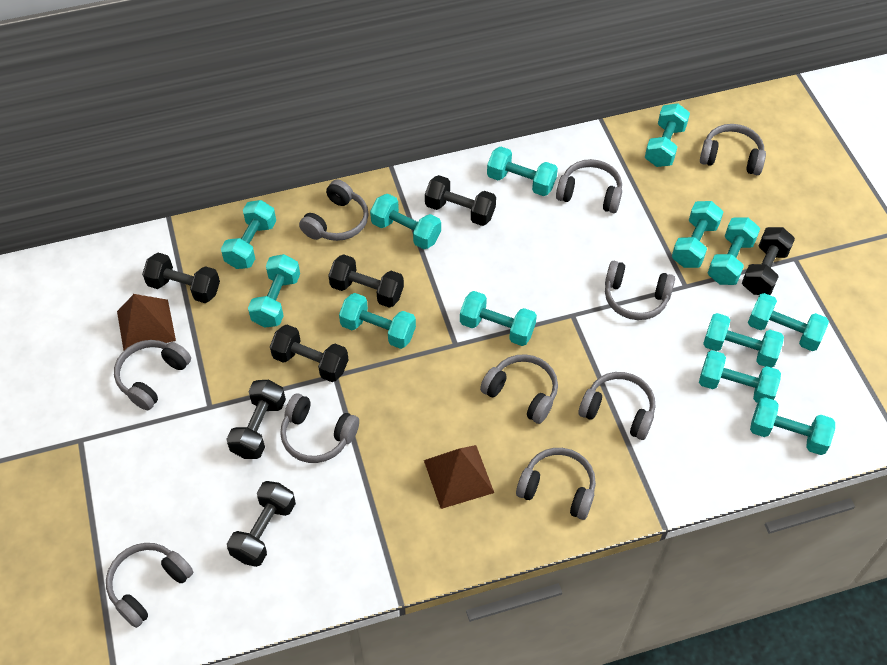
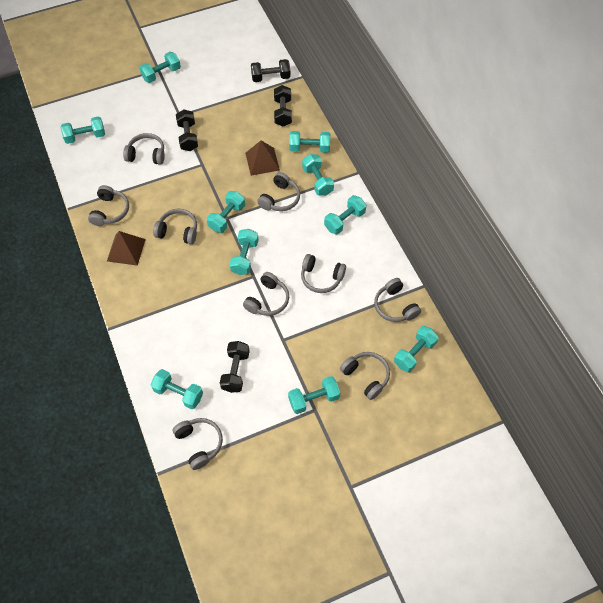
black dumbbell: [142,253,220,303] [226,380,286,459] [227,481,296,567] [270,325,349,382] [328,254,404,308] [425,175,496,226] [742,227,795,295] = 7 -> [176,110,198,151] [220,341,250,393] [251,59,291,82] [274,85,292,126] = 4
grey headphones: [106,543,193,628] [114,340,191,410] [280,393,359,463] [299,179,369,241] [480,354,558,424] [516,448,596,520] [556,159,622,213] [578,372,655,440] [605,261,675,320] [700,124,766,175] = 10 -> [88,185,129,226] [123,133,165,165] [153,209,197,244] [173,418,223,470] [243,272,289,316] [257,172,300,211] [301,254,346,293] [340,352,390,400] [374,278,421,322] = 9
turquoise dumbbell: [221,200,276,269] [248,254,300,328] [339,293,416,349] [370,194,441,249] [460,291,537,346] [487,146,558,196] [645,103,690,167] [672,201,723,268] [699,350,781,403] [703,313,784,368] [708,217,760,285] [748,293,829,351] [750,397,835,455] = 13 -> [61,116,105,144] [139,52,181,83] [151,369,203,409] [207,191,245,233] [229,229,259,275] [288,376,340,414] [289,131,330,153] [302,154,334,196] [324,195,366,235] [394,326,438,373] = 10

